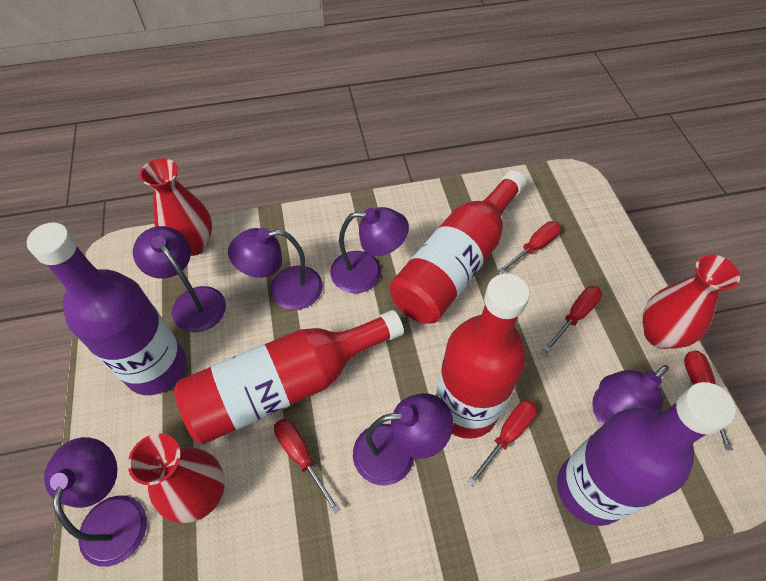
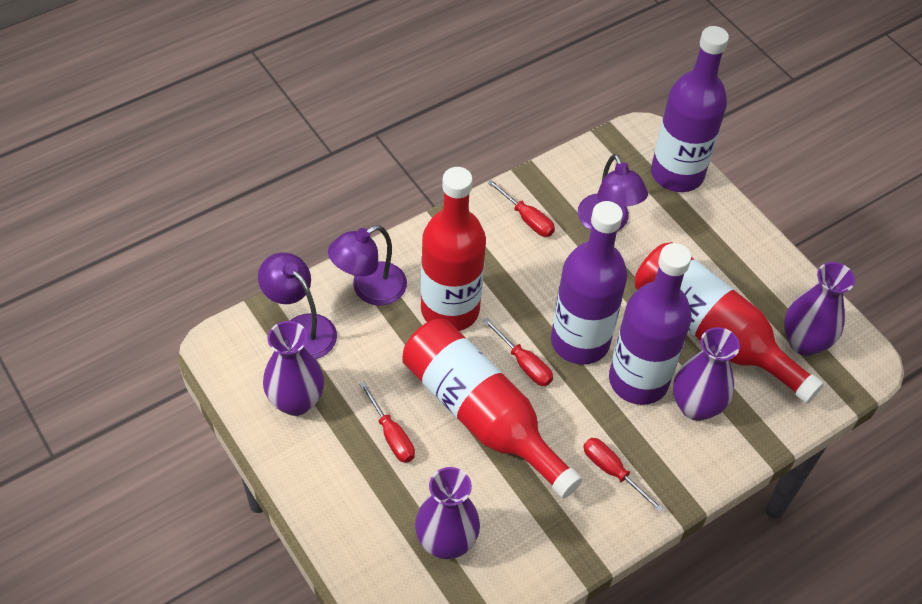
purple bottle: [27,222,186,395] [557,382,736,526] = 2 -> [551,201,627,365] [609,243,692,405] [651,26,729,192] = 3
purple lamp: [44,437,147,567] [133,226,226,332] [228,228,323,310] [330,207,409,293] [353,393,453,485] [592,365,669,425] = 6 -> [258,252,337,359] [328,225,407,306] [578,154,648,231] = 3
purple vase: none = 0 -> [263,321,324,416] [415,467,480,559] [673,327,740,421] [784,262,855,356] = 4
red screwdriver: [274,419,341,514] [468,400,537,486] [498,221,561,274] [544,286,602,353] [684,350,733,450] = 5 -> [359,381,415,463] [483,318,553,386] [487,180,555,237] [583,438,664,512] = 4
red vase: [128,433,225,523] [140,158,212,256] [643,255,740,349] = 3 -> none = 0

